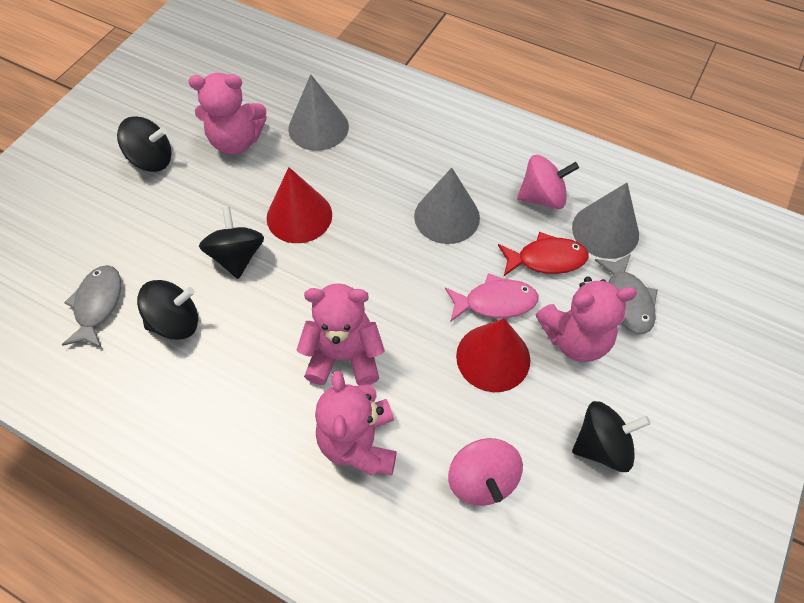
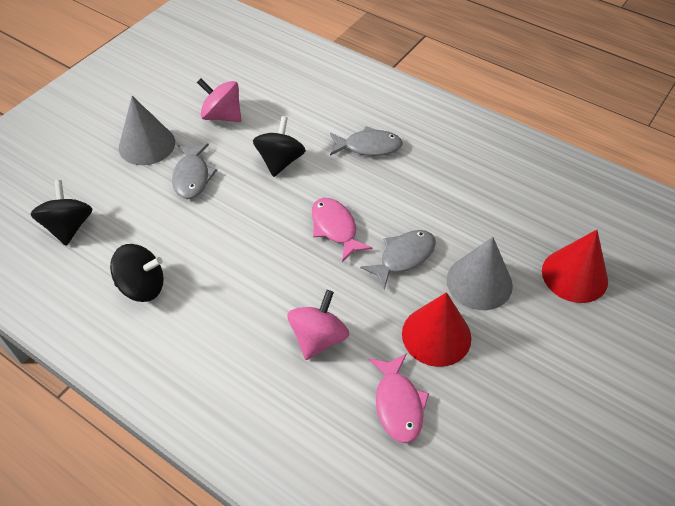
black spinning top: [117,116,172,172] [137,280,198,340] [199,207,264,279] [572,401,651,472] = 4 -> [30,180,92,246] [110,244,164,302] [253,116,306,177] = 3
grey cone: [288,74,349,151] [414,168,480,244] [572,183,639,259] = 3 -> [119,96,175,165] [447,237,513,310] = 2
grey fish: [62,265,121,348] [595,254,658,334] = 2 -> [172,143,217,199] [330,126,403,156] [360,230,436,290] = 3
pink fish: [445,273,539,322] = 1 -> [312,198,373,262] [369,353,429,443] = 2
pink teddy bear: [188,73,267,155] [297,283,385,385] [315,371,397,476] [536,277,637,362] = 4 -> none = 0
red fish: [498,232,589,276] = 1 -> none = 0

